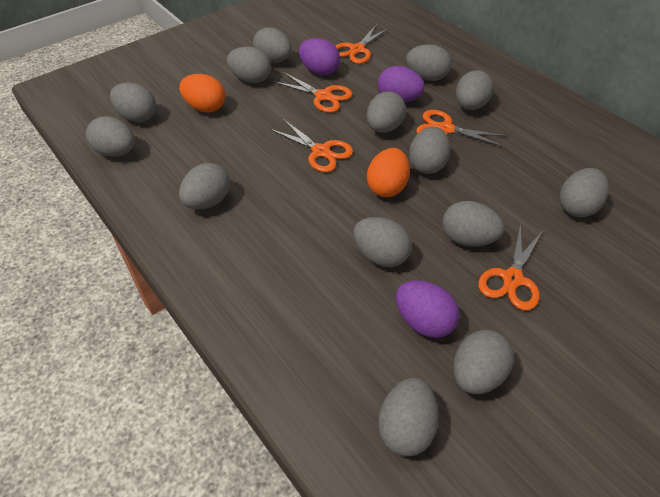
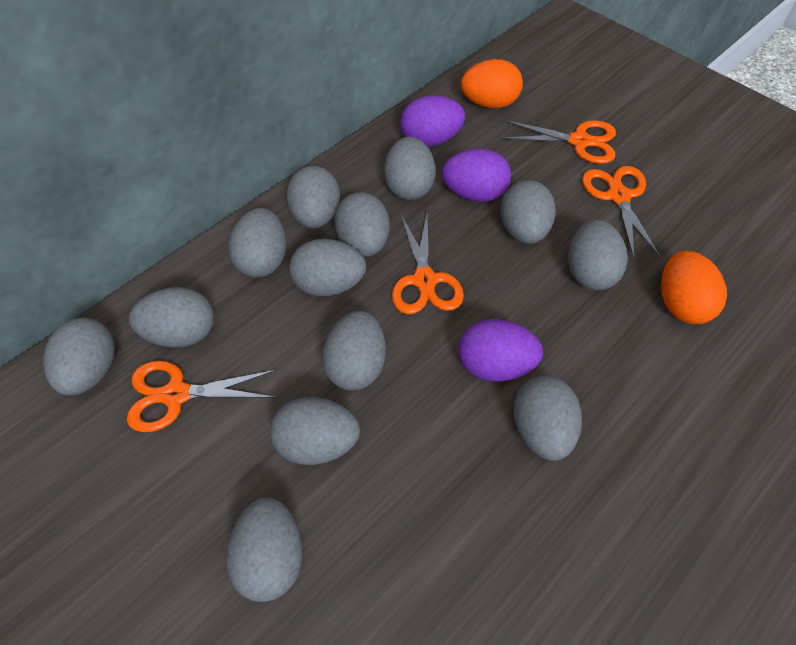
grey egg: [86,116,135,157] [110,83,156,123] [179,163,230,210] [227,46,271,83] [253,27,292,63] [353,217,412,267] [366,91,406,133] [378,378,438,457] [406,44,451,81] [409,126,450,174] [442,201,504,247] [453,330,514,394] [456,70,493,110] [559,168,609,217] = 14 -> [43,318,115,395] [129,287,214,348] [226,498,302,602] [228,208,286,278] [270,397,360,465] [286,166,340,228] [289,239,366,296] [322,311,386,390] [334,192,390,257] [384,136,436,200] [500,180,556,244] [513,376,582,461] [568,220,628,290] = 13
orange scissors: [270,119,353,172] [273,72,353,113] [336,25,390,64] [416,110,507,147] [478,223,543,311] = 5 -> [127,361,277,432] [392,214,464,314] [502,120,616,164] [582,166,661,259] = 4

